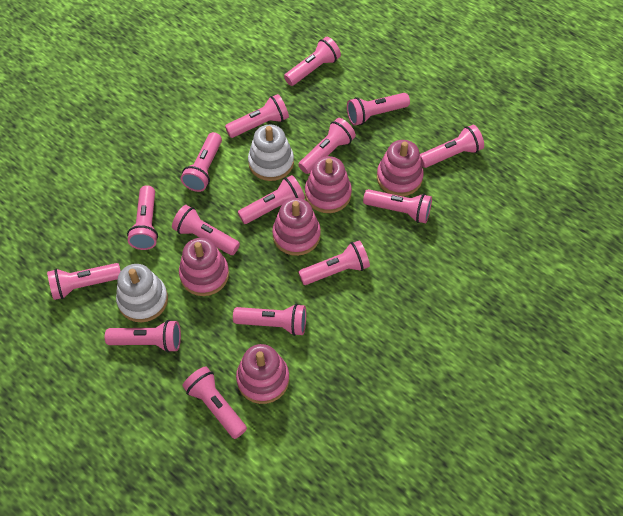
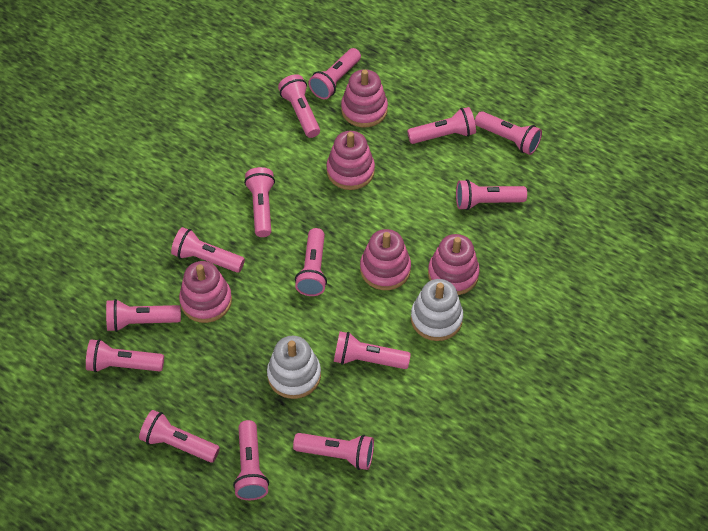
pink flashlight: [47,263,121,300] [105,320,181,353] [127,185,158,250] [172,205,240,255] [181,132,222,192] [182,366,247,439] [225,94,289,138] [233,304,306,336] [238,175,305,224] [284,37,341,86] [298,118,356,174] [298,240,370,285] [347,93,410,126] [363,189,432,223] [420,125,484,168] = 15 -> [86,339,164,373] [106,299,181,332] [139,410,220,463] [171,227,245,273] [233,420,269,500] [244,167,275,237] [278,74,320,138] [293,433,374,470] [295,228,327,296] [308,48,361,99] [334,331,411,369] [407,107,476,144] [456,179,527,210] [475,111,542,155] = 14

